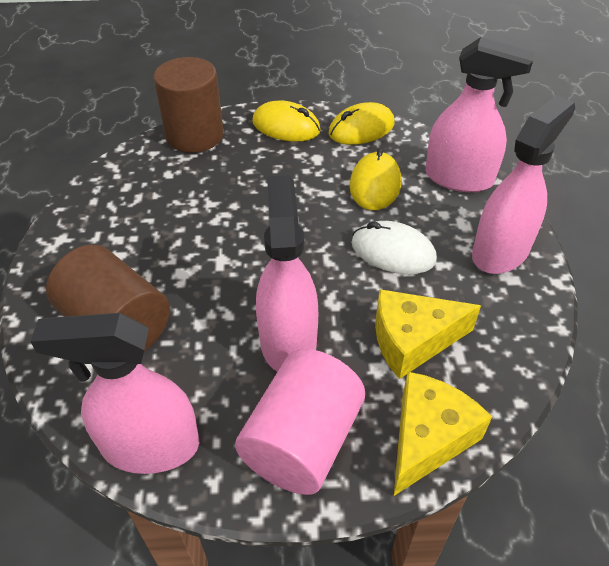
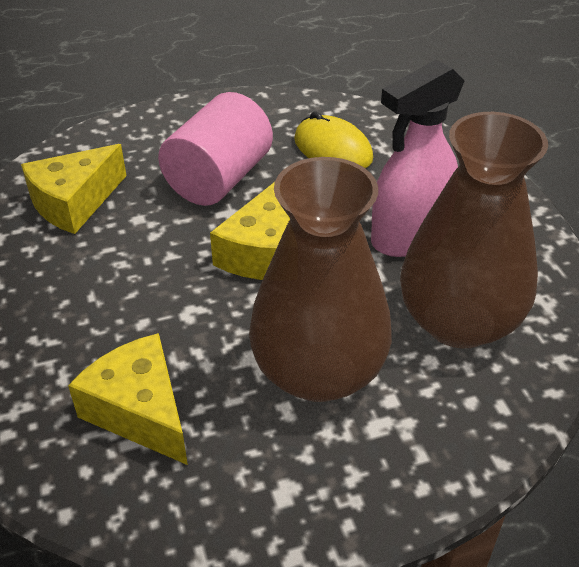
brown cylinder: [46,245,170,351] [153,57,224,153] = 2 -> none = 0
brown vase: none = 0 -> [249,157,392,402] [400,112,548,348] = 2
pink spray bottle: [30,313,199,474] [256,175,318,372] [425,37,535,192] [472,95,575,274] = 4 -> [371,59,464,257] = 1
white mouse: [351,221,437,274] = 1 -> none = 0
yellow cheese: [375,289,481,379] [394,372,492,496] = 2 -> [21,144,127,234] [68,333,188,465] [210,182,290,280] = 3
yellow mouse: [252,100,321,142] [329,102,395,145] [349,148,401,210] = 3 -> [294,111,373,168] = 1

